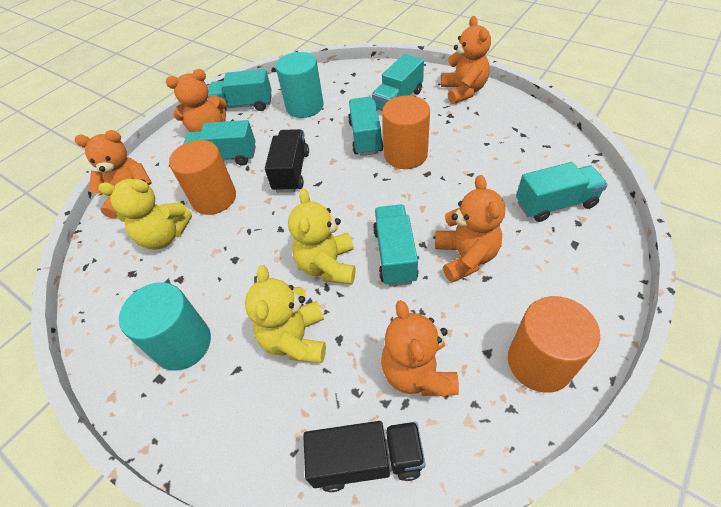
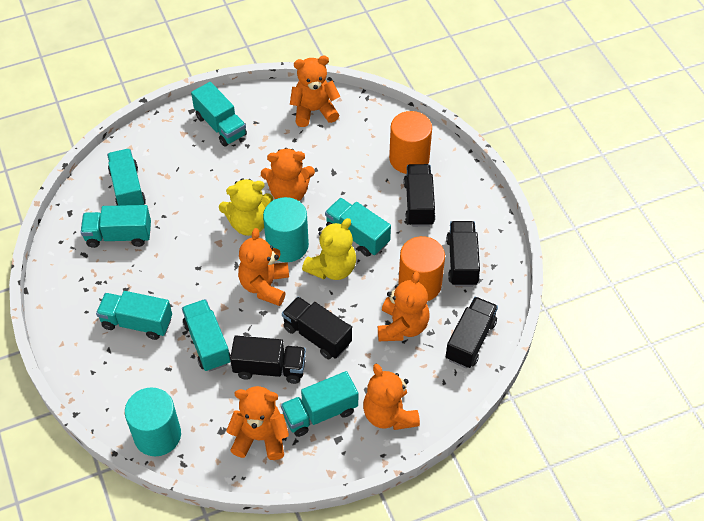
black truck: [265,129,309,192] [303,421,425,492] = 2 -> [230,336,306,384] [282,297,352,359] [404,164,435,227] [446,221,480,287] [446,297,498,368] = 5
orange cylinder: [169,140,236,215] [382,96,430,169] [508,296,600,393] = 3 -> [389,111,432,174] [398,236,445,301] = 2
orange teddy bear: [75,130,152,218] [166,69,227,132] [381,300,459,397] [435,175,505,282] [441,16,491,104] = 5 -> [226,386,289,460] [238,228,289,306] [261,148,315,201] [290,56,340,127] [363,364,420,430] [378,272,429,341] = 6
turquoise truck: [183,120,256,166] [208,69,272,111] [348,97,383,156] [372,54,424,111] [373,205,419,286] [516,162,608,222] = 6 -> [81,205,151,248] [96,291,172,340] [107,149,146,206] [182,299,231,372] [191,82,247,147] [281,371,358,437] [325,198,391,257] = 7
yellow teddy bear: [98,179,192,249] [245,265,326,363] [288,189,355,284] = 3 -> [219,179,273,236] [302,218,356,280] = 2

